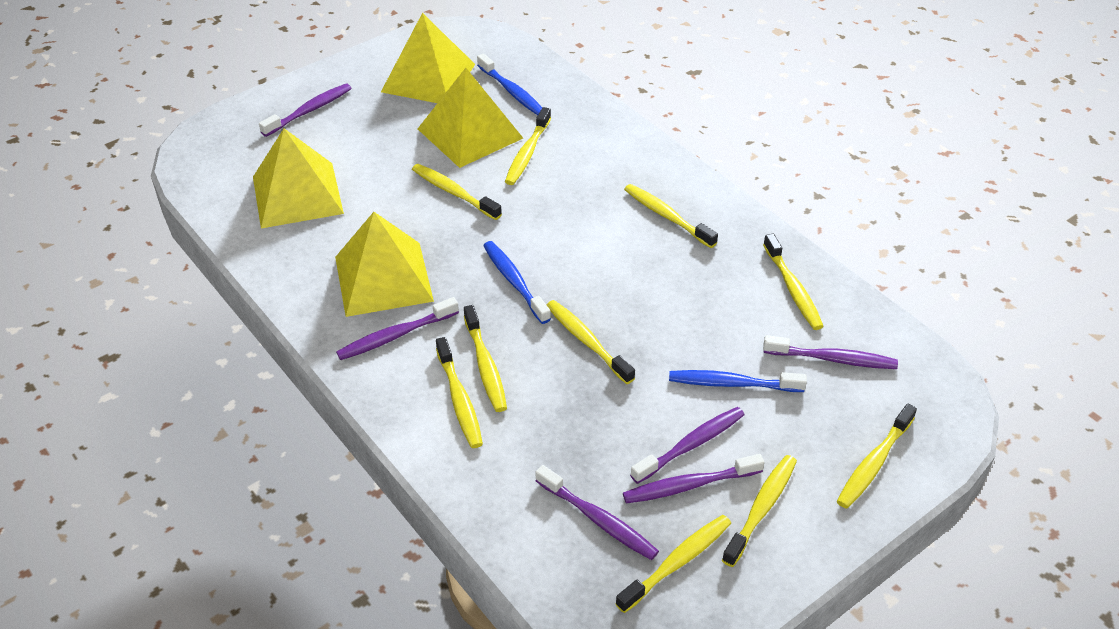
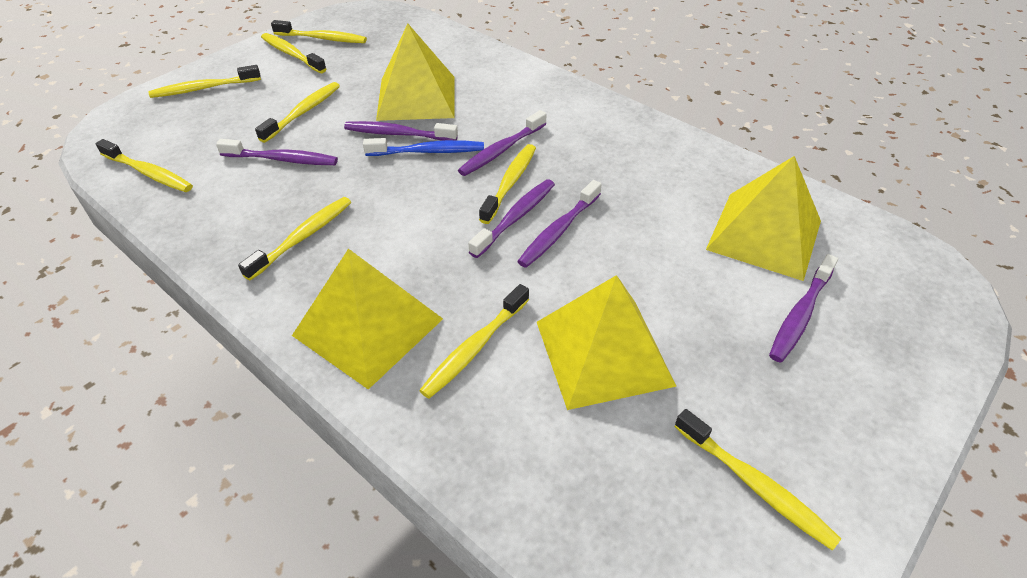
blue toothbrush: [477,54,542,115] [483,241,551,324] [669,370,807,392] = 3 -> [363,138,484,156] = 1
yellow toothbrush: [412,164,502,220] [436,337,483,448] [464,305,507,412] [505,107,551,185] [547,300,635,384] [615,515,731,613] [624,184,718,248] [722,455,797,567] [763,234,824,330] [837,404,917,509] = 10 -> [96,139,193,192] [149,65,261,98] [238,197,351,280] [255,82,340,143] [261,33,326,73] [271,20,367,43] [419,284,529,399] [479,144,536,224] [674,409,841,551] = 9

